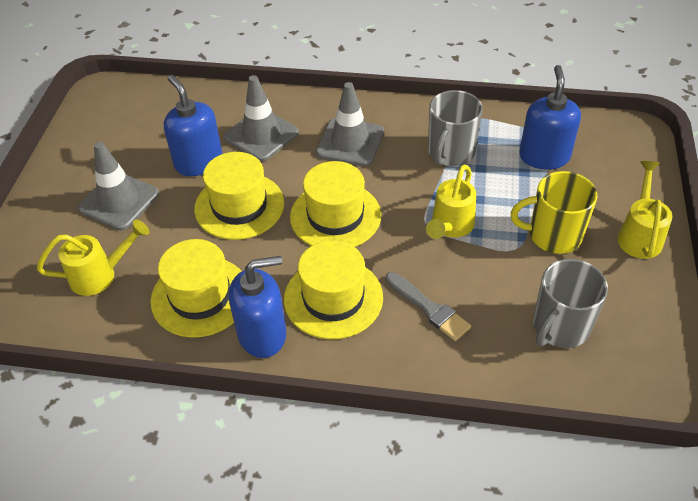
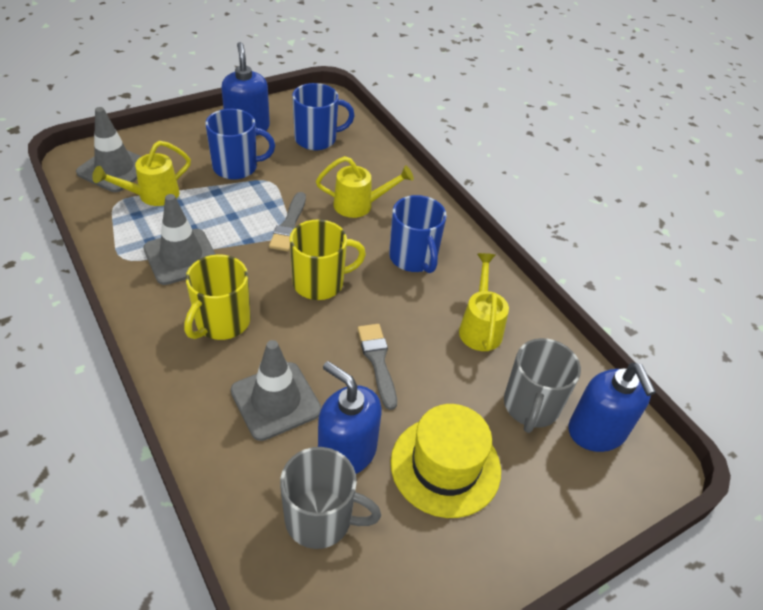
blue mug: none = 0 -> [205,109,275,180] [292,83,355,150] [389,195,447,273] = 3
grey brush: [386,272,471,341] = 1 -> [269,192,306,252] [358,324,397,410] = 2
yellow hat: [150,239,242,338] [194,152,284,240] [284,240,383,340] [290,161,381,247] = 4 -> [391,404,501,518] = 1
yellow mug: [511,171,597,254] = 1 -> [184,255,251,340] [290,219,366,300] = 2

